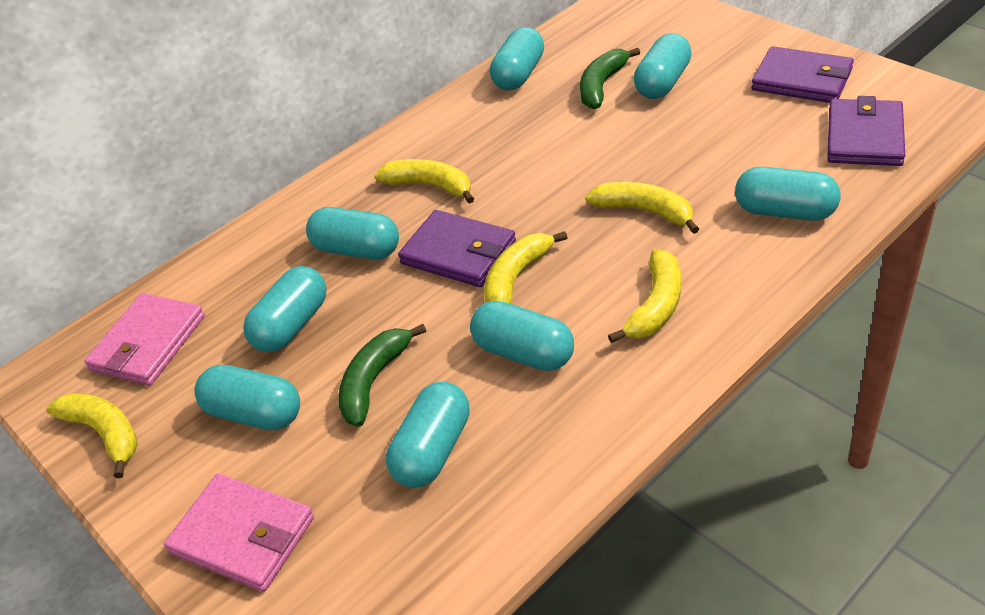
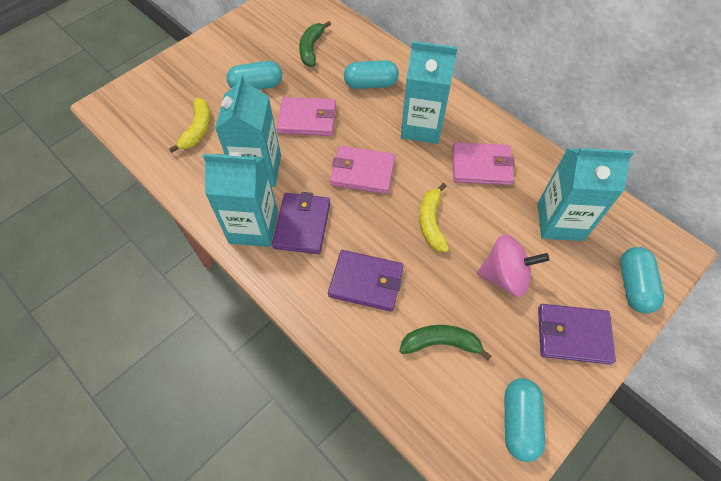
pink spinning top: none = 0 -> [477,234,549,297] = 1
pink wallet: [84,293,205,386] [164,474,314,592] = 2 -> [277,97,336,136] [330,146,395,194] [452,142,515,185] = 3
turquoise capsule: [194,365,300,430] [243,266,327,352] [306,207,399,260] [386,382,469,488] [470,301,574,371] [490,27,544,90] [634,33,692,99] [735,167,840,221] = 8 -> [227,61,282,90] [344,60,399,89] [504,378,545,462] [620,247,664,313] = 4
turquoise carton: none = 0 -> [203,152,278,247] [215,75,281,187] [401,41,458,144] [537,148,634,241] = 4
yellow banana: [46,393,138,478] [374,159,474,204] [484,231,568,304] [585,182,699,234] [608,249,681,343] = 5 -> [169,98,211,153] [419,183,449,252] = 2

